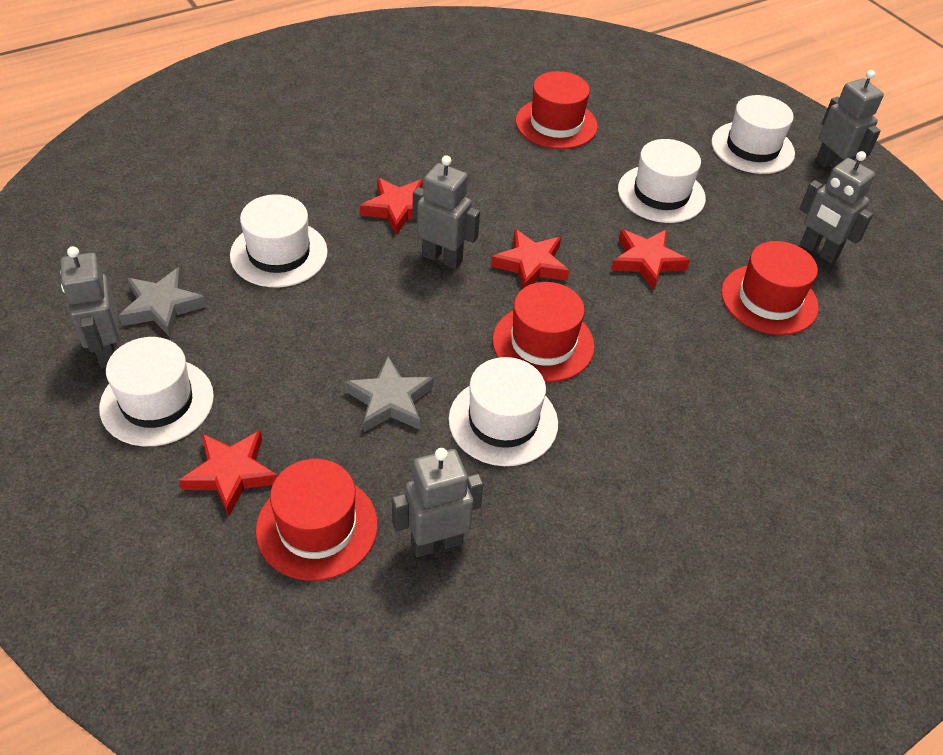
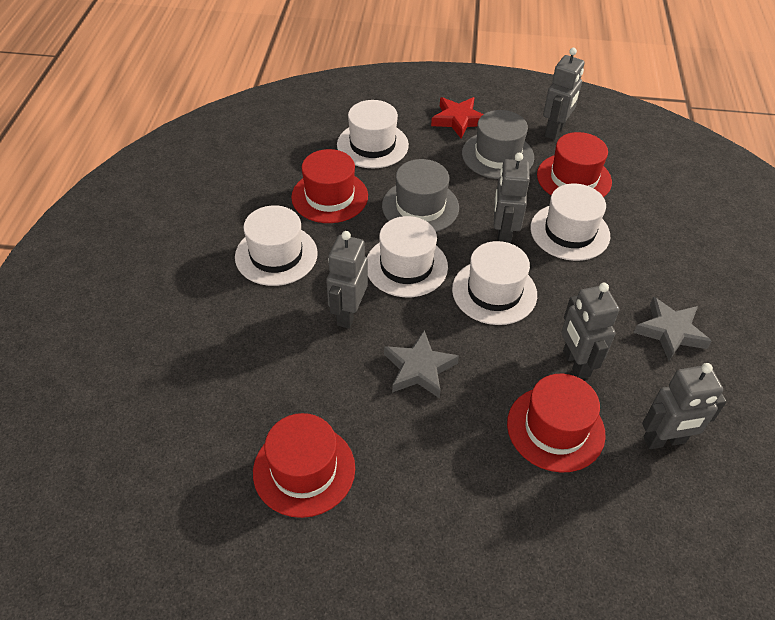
grey hat: none = 0 -> [382,159,459,232] [462,110,534,179] = 2
red star: [179,430,278,516] [360,178,423,236] [491,229,569,288] [611,229,690,290] = 4 -> [431,97,483,139] = 1

